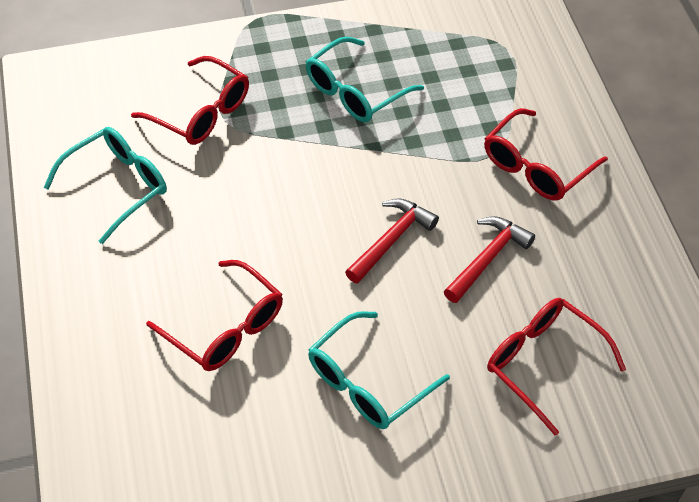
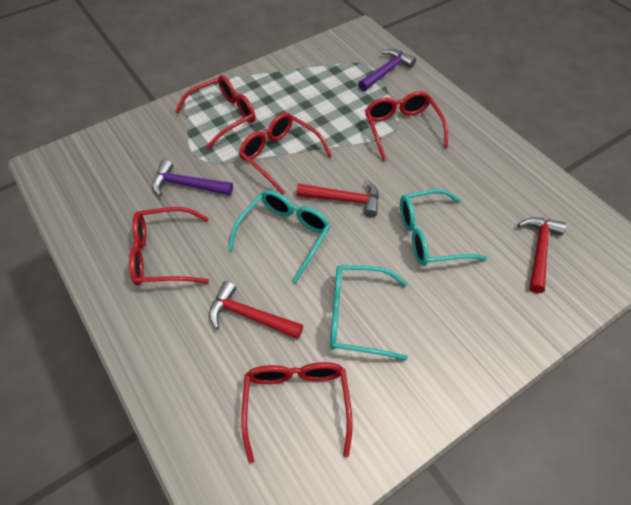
purple hammer: none = 0 -> [152,159,233,196] [358,49,416,91] = 2
red glasses: [131,56,249,145] [146,260,283,371] [484,108,608,200] [487,298,626,435] = 4 -> [129,207,209,285] [175,75,255,150] [239,112,332,195] [241,362,353,463] [365,91,448,161] = 5
red hammer: [345,198,439,283] [444,216,535,303] = 2 -> [209,281,303,339] [296,179,379,218] [518,217,566,293] = 3

